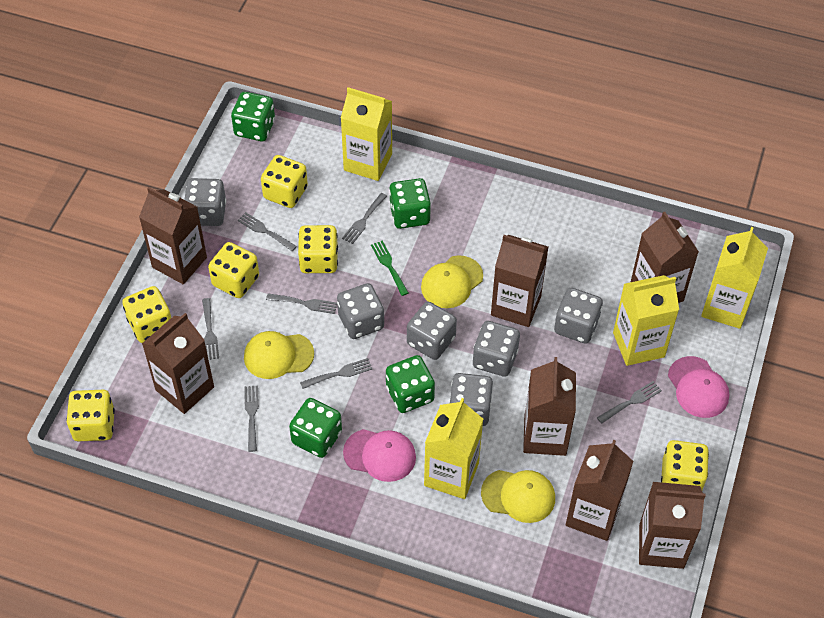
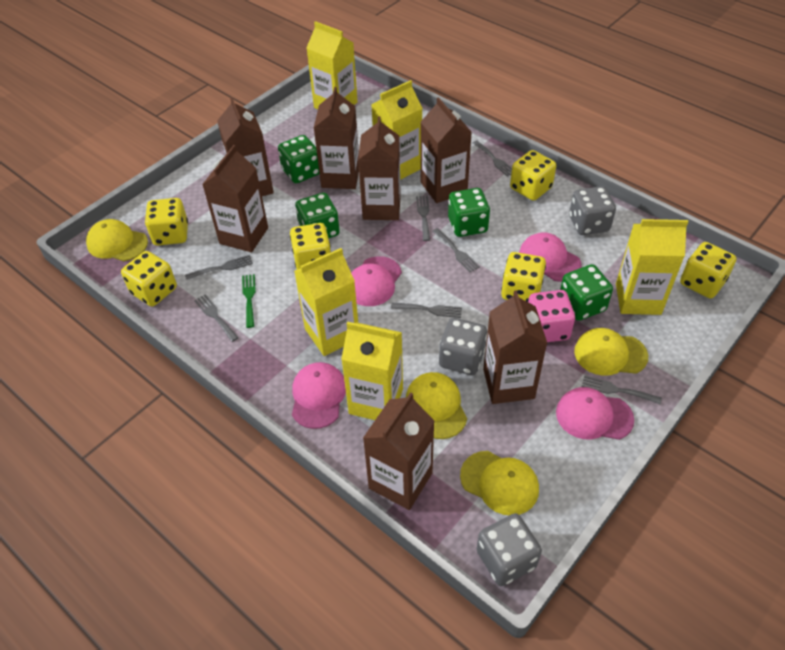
grey dice: [184,178,226,226] [337,283,384,339] [407,302,457,360] [449,373,493,426] [473,321,520,377] [554,288,603,344] = 6 -> [439,318,487,375] [477,513,542,586] [569,186,616,235] = 3
pink cap: [343,429,416,482] [668,356,729,418] = 2 -> [292,362,346,429] [351,256,402,306] [519,232,582,282] [556,387,634,440] = 4
pink dice: none = 0 -> [528,290,575,342] = 1
yellow cap: [244,331,314,379] [421,255,483,308] [481,470,555,523] = 3 -> [86,219,148,261] [406,372,467,439] [460,451,539,515] [574,328,648,376] = 4
yellow carton: [341,87,392,181] [424,398,483,499] [613,275,679,366] [701,227,768,329] = 4 -> [294,248,358,356] [307,21,358,109] [341,322,403,420] [371,80,423,180] [616,219,688,315] = 5

